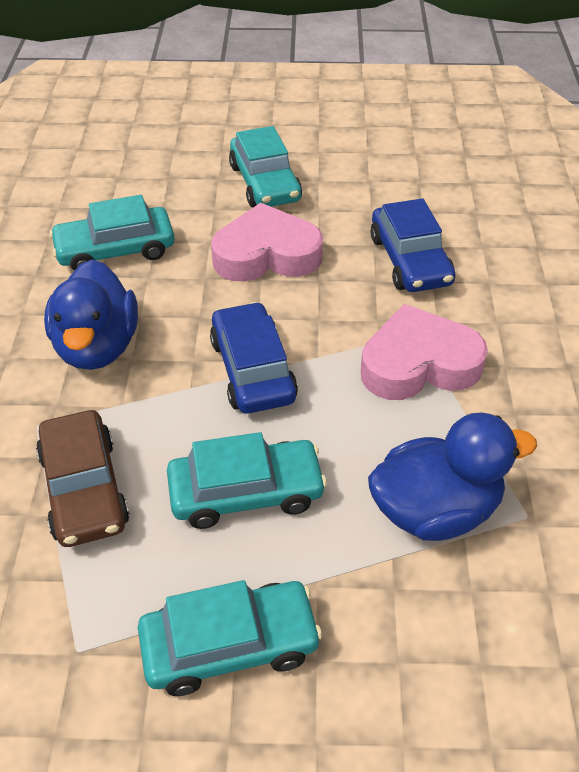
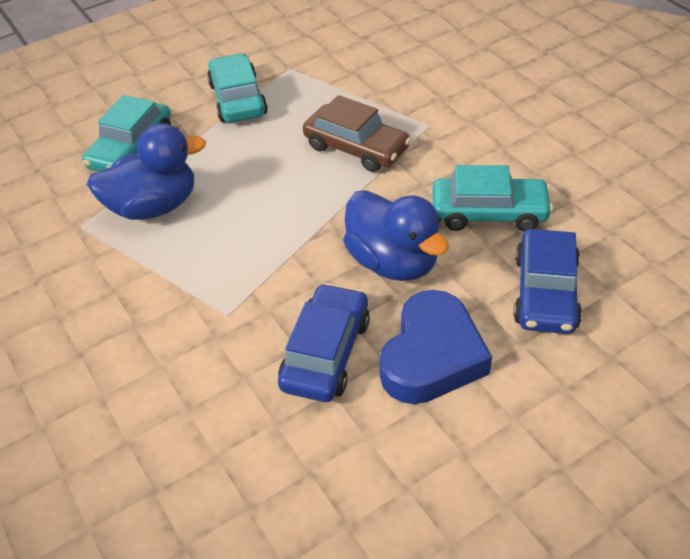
blue heart: none = 0 -> [379,290,492,404] = 1
pink heart: [211,203,323,282] [361,304,488,400] = 2 -> none = 0
turquoise car: [49,195,175,271] [138,580,322,696] [167,432,327,529] [229,126,302,207] = 4 -> [82,95,171,172] [207,53,268,123] [433,165,553,231] = 3

